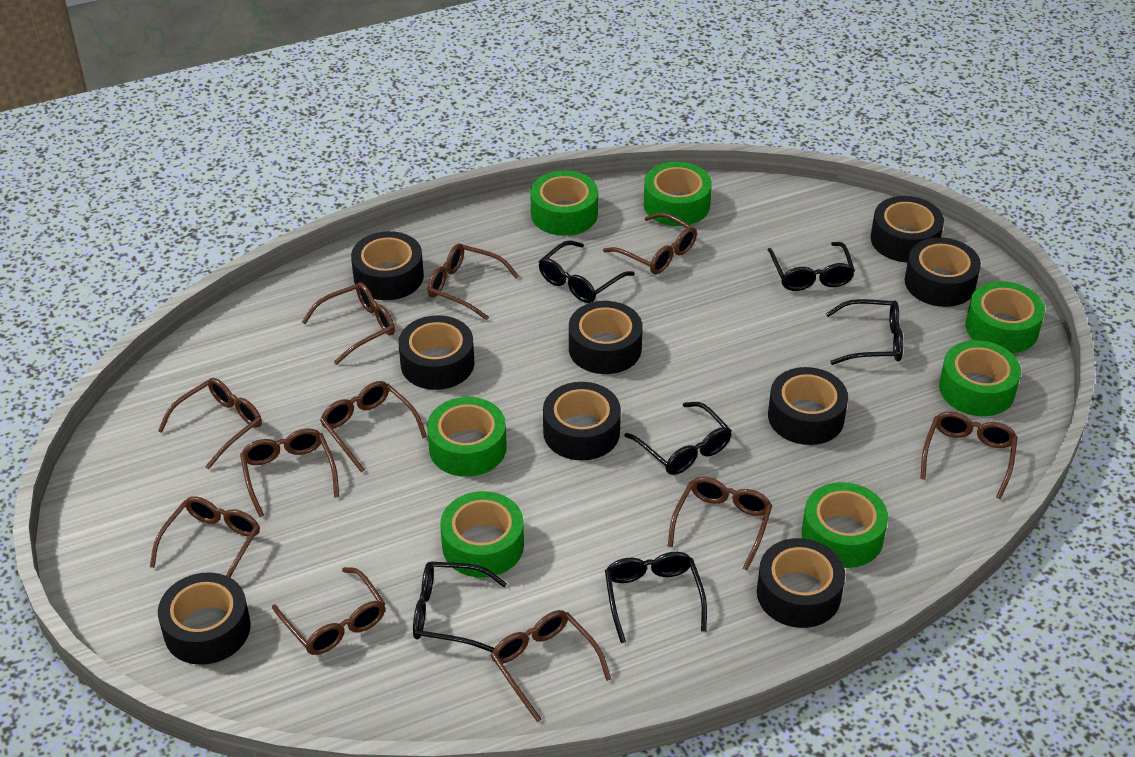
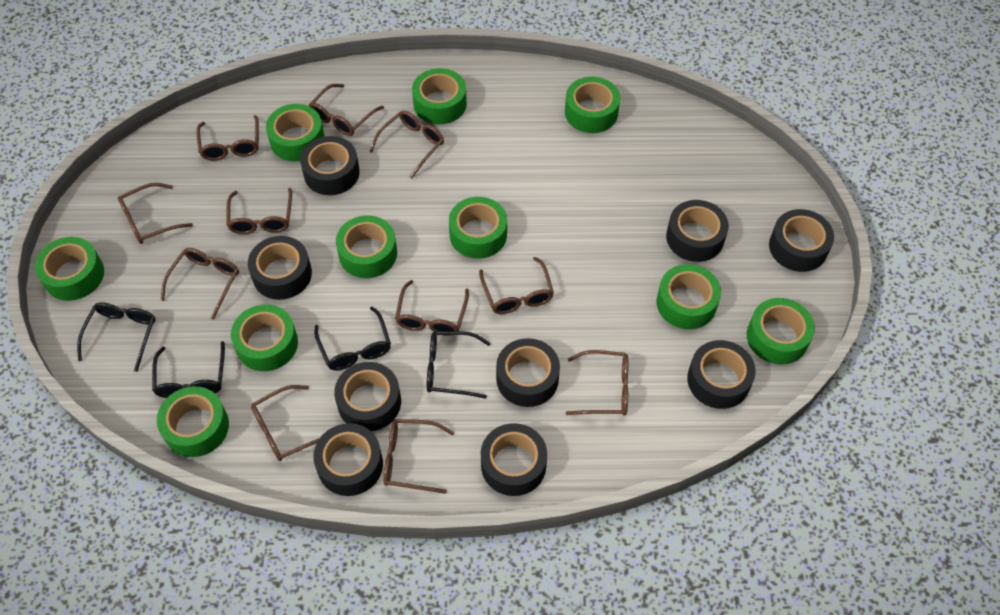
black glasses: [413,562,507,652] [539,240,635,303] [605,552,707,643] [624,402,732,475] [767,242,855,291] [826,299,903,365] = 6 -> [77,302,156,372] [152,341,225,398] [314,307,391,370] [427,331,491,399] = 4
green tape: [427,397,507,477] [440,491,524,578] [530,170,598,236] [643,162,712,226] [802,482,888,568] [939,340,1021,416] [965,281,1045,353] = 7 -> [35,237,104,301] [157,386,229,457] [231,304,298,371] [266,104,325,161] [336,215,397,278] [412,68,467,124] [449,197,507,259] [565,77,620,133] [657,264,721,329] [747,298,815,365] = 10

